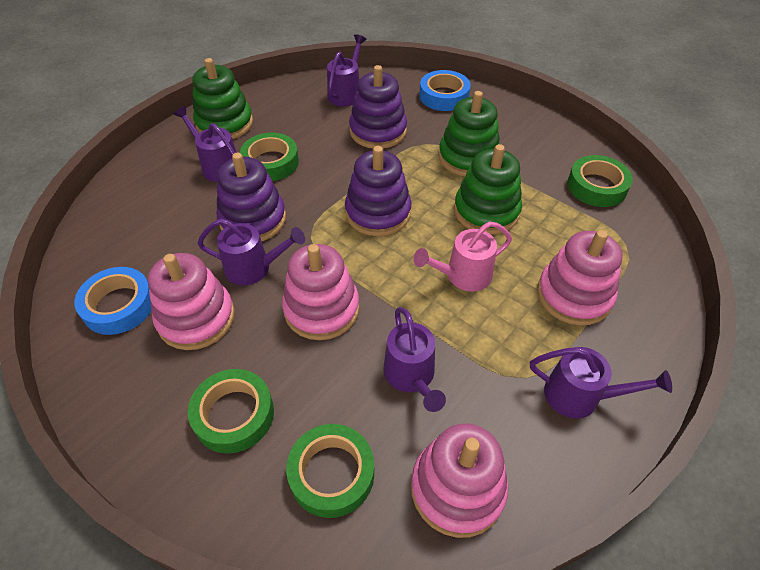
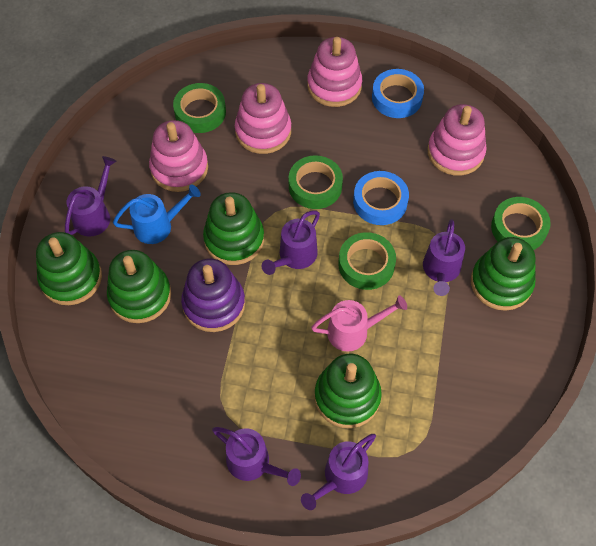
blue watering can: none = 0 -> [113,184,201,244] = 1
green stacking toy: [192,58,253,139] [439,91,500,176] [454,144,522,235] = 3 -> [36,232,102,305] [107,250,171,323] [203,192,264,265] [315,354,382,428] [471,237,536,311] = 5
purple stacking toy: [216,153,286,241] [345,146,412,236] [349,65,407,149] = 3 -> [181,259,245,332] = 1

